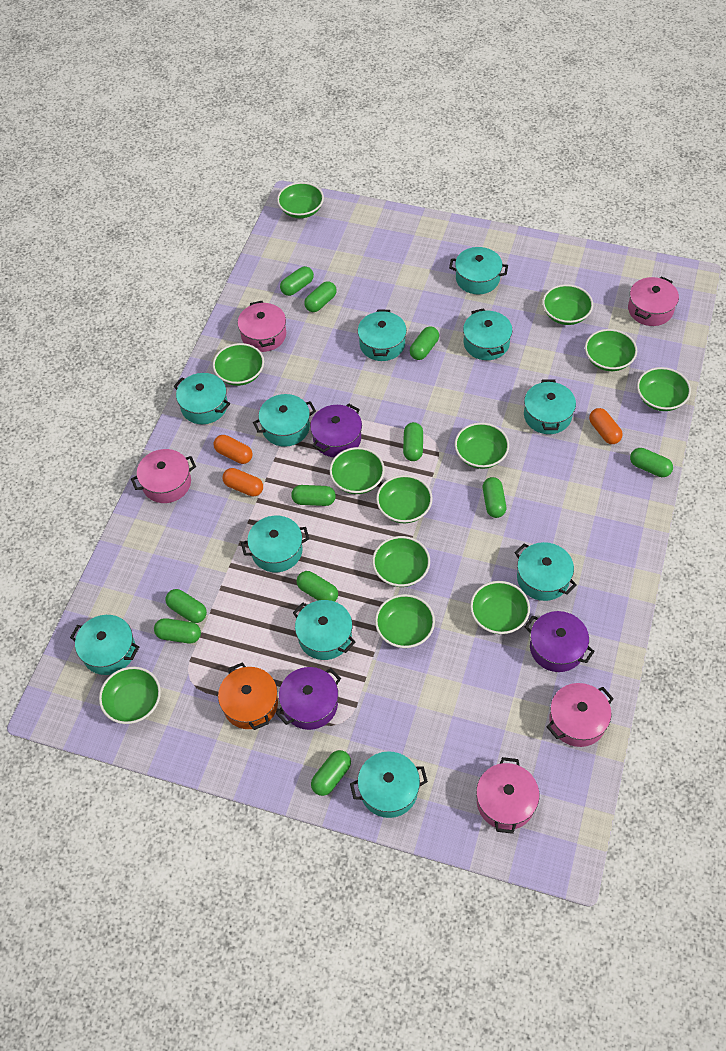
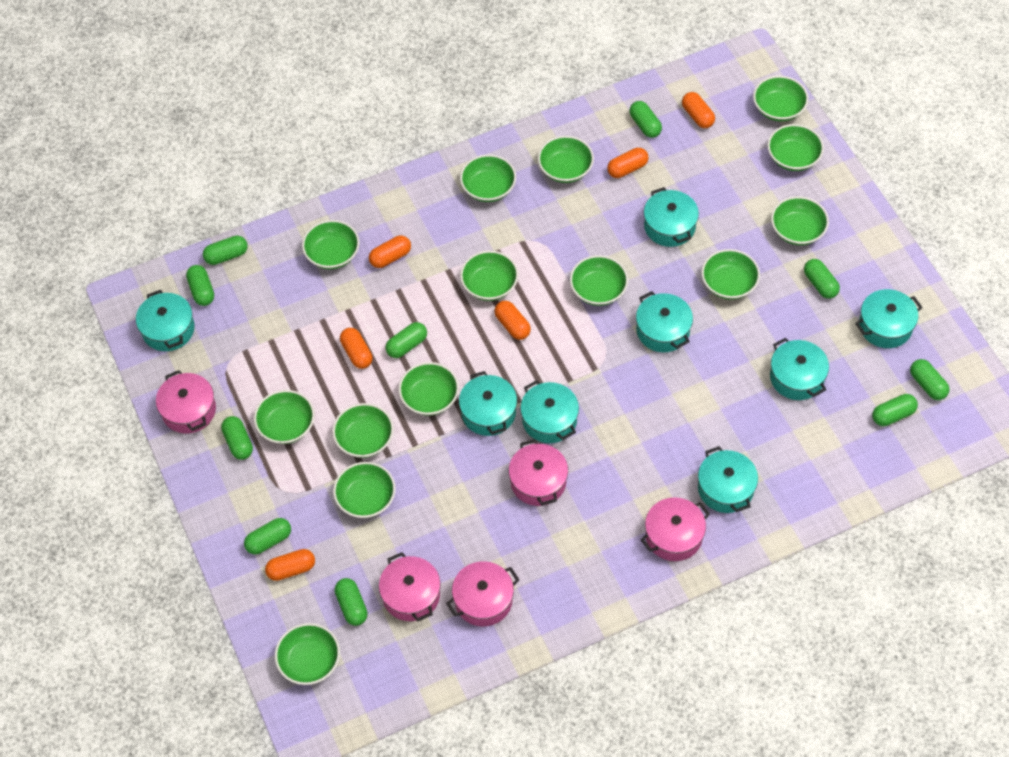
green bowl: [99,667,161,724] [213,343,264,386] [277,182,324,218] [329,447,385,494] [372,536,430,587] [375,594,435,648] [376,475,433,523] [455,423,509,469] [470,581,530,634] [542,284,593,325] [585,329,637,371] [637,367,691,411] = 12 -> [254,390,315,444] [275,623,340,685] [302,220,360,269] [332,403,394,458] [333,462,396,518] [399,362,459,416] [460,154,516,202] [460,250,519,301] [538,136,594,183] [570,255,628,306] [701,249,760,300] [753,76,809,121] [767,124,824,171] [771,196,829,245] = 14
green capsule: [154,618,201,643] [165,589,207,623] [280,266,314,296] [291,485,336,506] [296,571,338,602] [304,281,337,312] [311,750,351,796] [403,422,423,461] [410,326,439,360] [483,477,506,518] [630,448,673,477] = 11 -> [186,265,214,306] [203,236,248,265] [221,416,253,460] [244,518,291,554] [335,578,368,626] [385,322,427,358] [629,101,662,138] [804,259,840,299] [872,394,918,426] [910,359,950,400] = 10
orange capsule: [213,435,253,464] [222,468,263,497] [589,408,623,444] = 3 -> [265,549,315,581] [340,328,373,369] [369,236,411,268] [494,301,531,340] [607,148,649,178] [682,92,715,128] = 6
orange pot: [218,662,278,730] = 1 -> none = 0
purple pot: [276,667,341,730] [310,403,362,457] [525,611,595,672] = 3 -> none = 0
turquoise pot: [70,615,139,675] [173,373,230,424] [241,516,309,572] [253,394,316,447] [293,600,355,660] [350,751,428,818] [358,309,407,361] [449,247,508,294] [463,308,512,360] [514,542,577,601] [524,379,576,434] = 11 -> [136,290,195,351] [459,371,517,436] [520,380,579,443] [636,291,693,352] [644,187,699,247] [698,446,758,513] [770,338,829,400] [855,289,923,348] = 8

